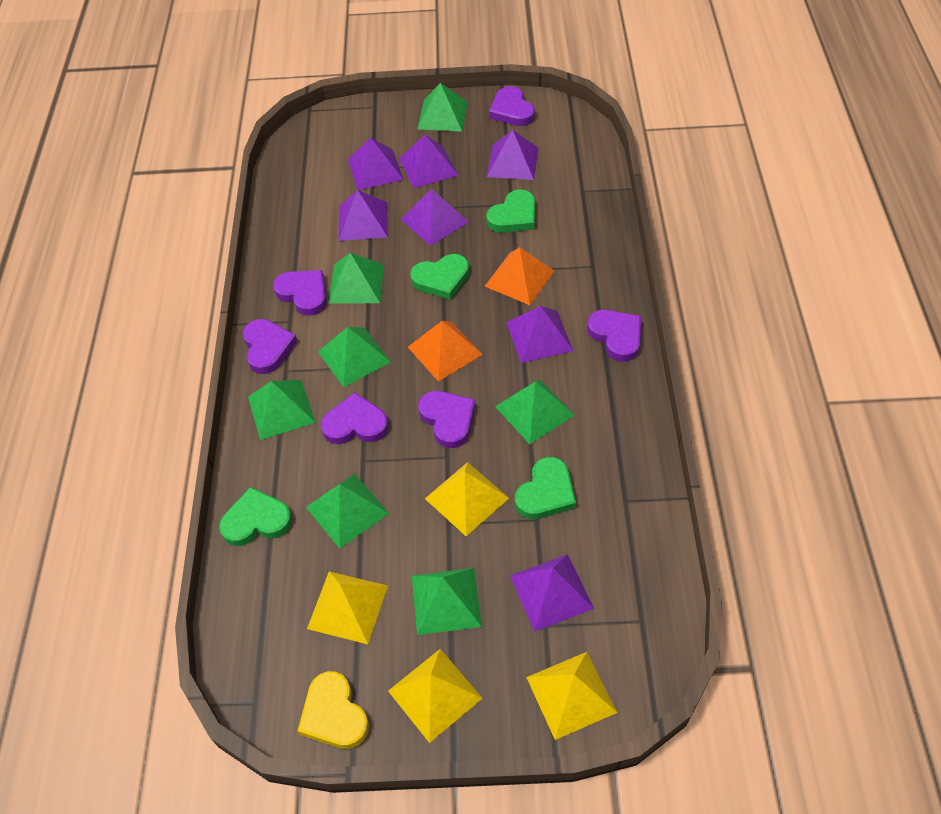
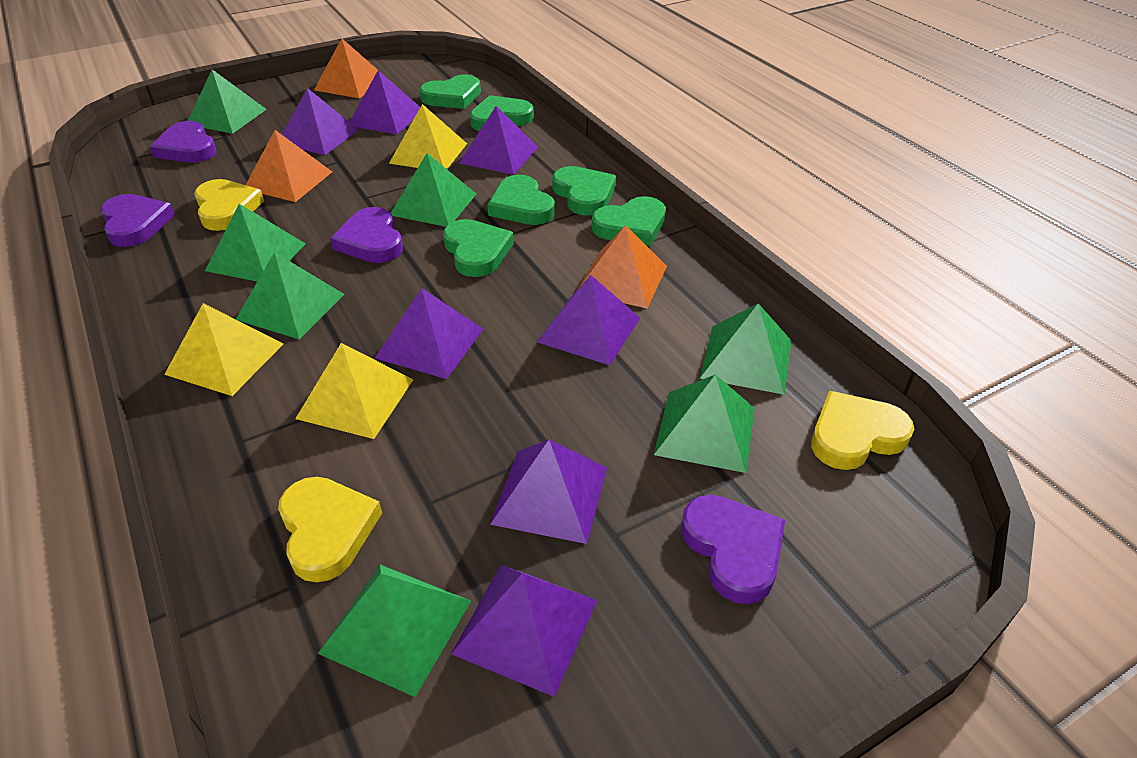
green heart: [219,487,292,546] [410,254,469,300] [486,190,535,233] [515,457,576,519] = 4 -> [419,74,481,109] [443,219,514,277] [470,95,534,131] [487,175,555,225] [552,166,616,216] [592,196,666,246] = 6
orange pyramid: [408,321,483,382] [485,247,554,305] = 2 -> [246,130,332,202] [314,38,378,98] [578,225,667,308] = 3
purple heart: [243,319,297,374] [273,270,327,316] [321,392,389,444] [418,391,476,448] [489,86,535,126] [587,310,641,362] = 6 -> [101,194,175,247] [150,121,217,163] [330,207,403,263] [681,495,785,604] = 4
yellow heart: [298,671,369,749] = 1 -> [194,179,264,231] [278,477,382,582] [811,391,914,470] = 3
yellow pyramid: [307,571,388,644] [388,649,483,743] [425,462,509,536] [526,652,617,740] = 4 -> [164,303,284,396] [295,343,413,439] [389,104,467,169] = 3

